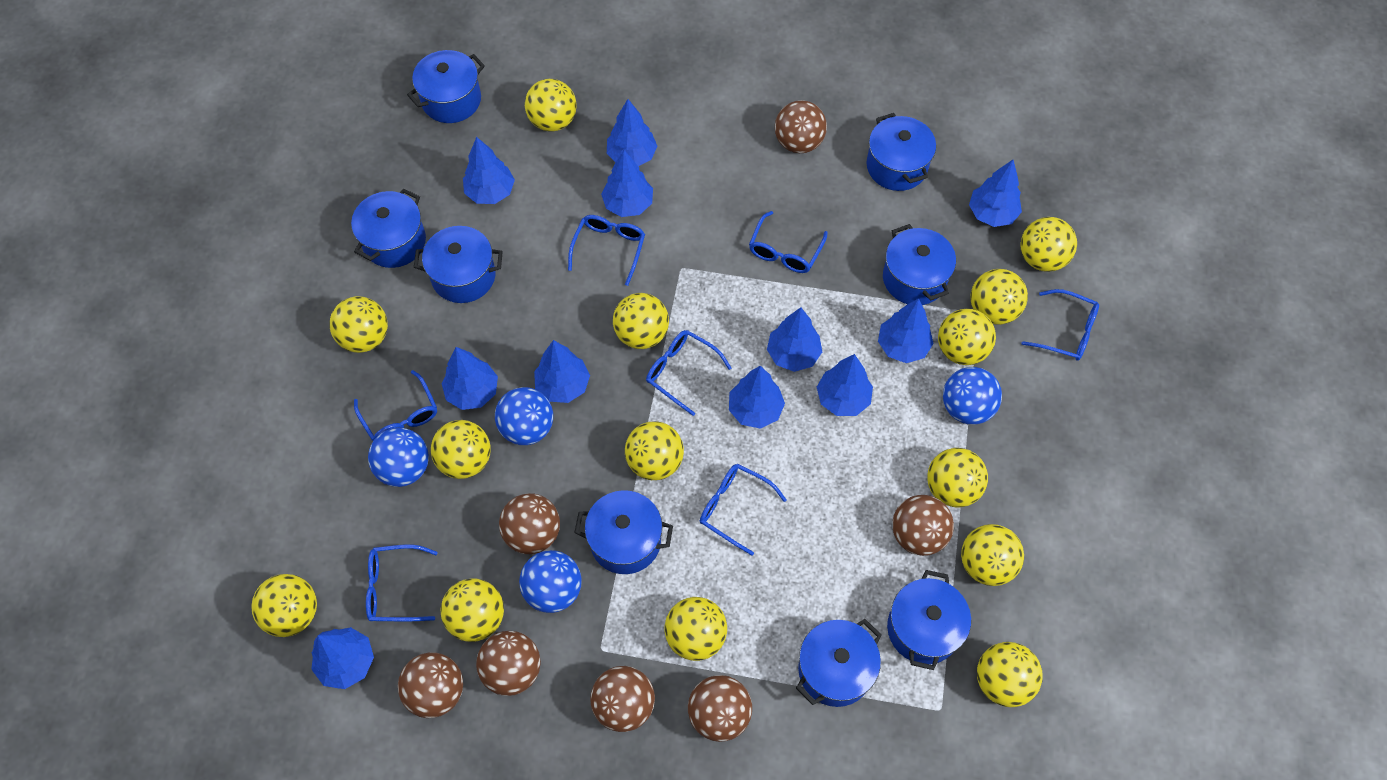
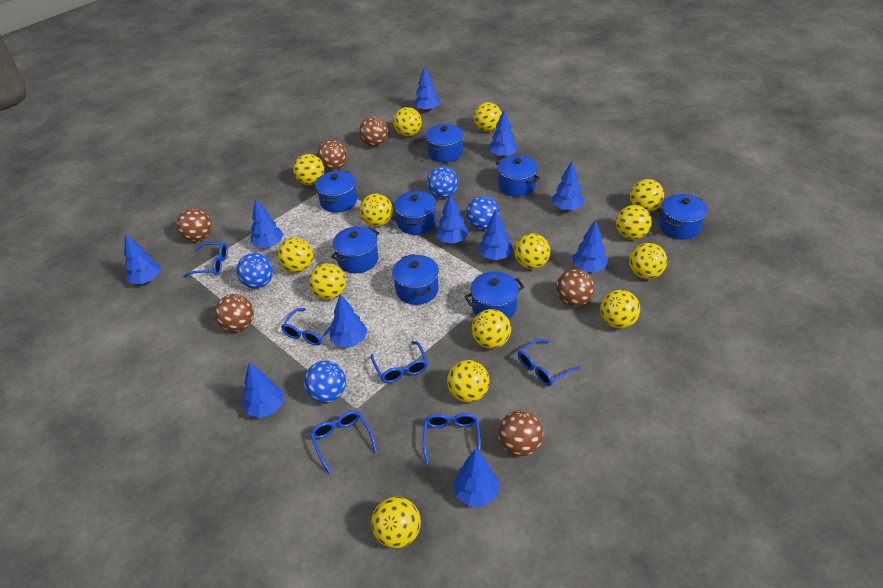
blue glasses: [354,370,437,441] [366,544,438,621] [568,215,645,286] [646,330,731,416] [700,464,787,555] [749,211,828,273] [1022,289,1099,361] = 7 -> [183,242,228,278] [281,308,332,346] [310,411,377,474] [371,341,428,383] [423,413,481,464] [518,339,580,386] = 6
brown ball: [398,652,463,718] [476,631,541,696] [499,493,560,554] [590,666,655,732] [688,675,752,742] [775,100,827,153] [892,495,954,556] = 7 -> [176,208,212,242] [214,294,254,332] [317,140,347,170] [359,117,388,147] [498,410,543,457] [556,269,594,307] = 6

